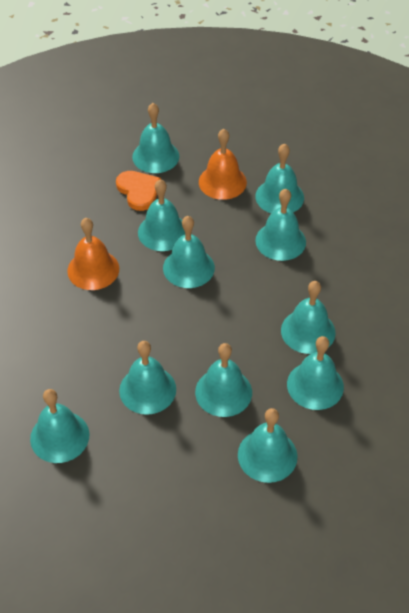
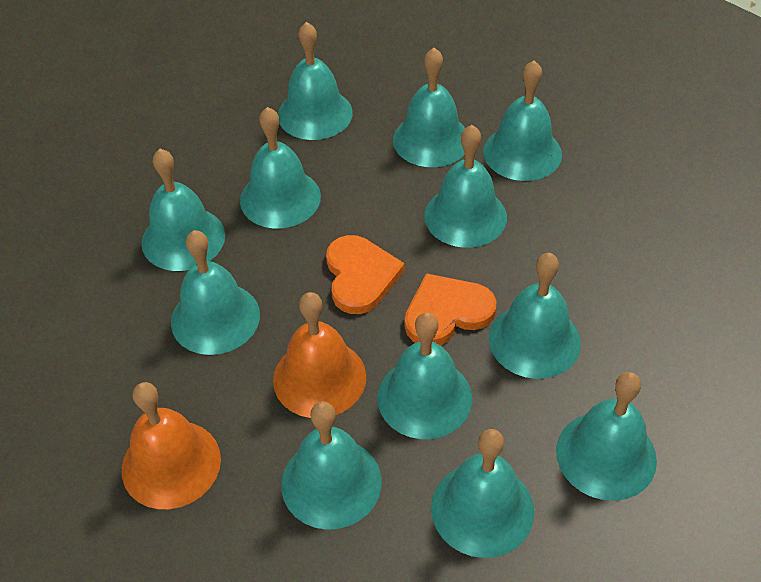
orange heart: [116,171,161,211] = 1 -> [326,235,405,314] [405,273,496,345] = 2
turquoise bell: [30,389,89,463] [119,341,176,415] [132,103,179,173] [138,179,185,251] [163,216,215,288] [195,343,252,417] [238,408,297,483] [255,144,304,213] [255,189,306,261] [281,281,336,354] [287,336,344,410] = 11 -> [141,149,225,271] [171,230,260,355] [240,107,321,228] [278,22,353,140] [281,401,382,530] [377,312,472,439] [393,48,465,167] [424,125,507,248] [431,429,534,558] [483,60,562,181] [489,253,581,379] [556,372,657,501] = 12

